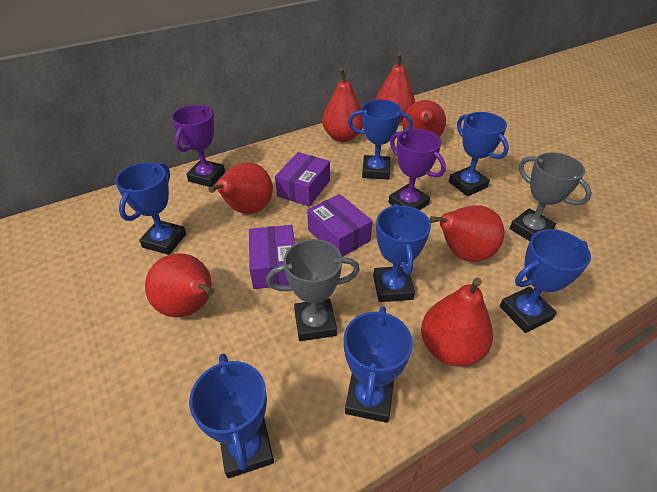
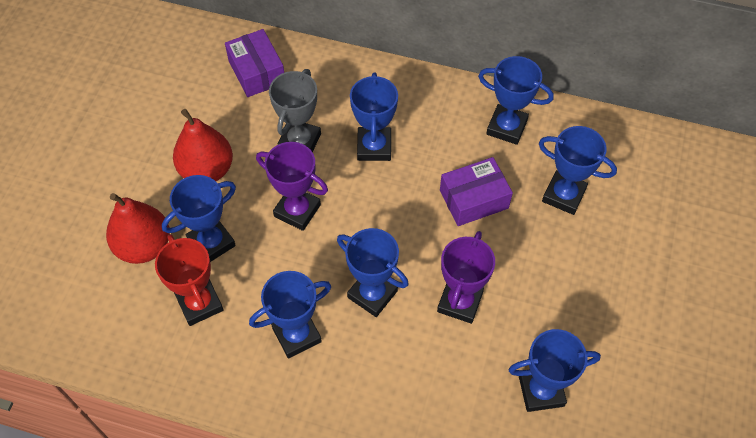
grey trophy: [266,239,360,341] [509,152,592,241] = 2 -> [269,69,321,152] = 1
purple box: [249,225,295,289] [275,152,330,207] [307,194,372,257] = 3 -> [225,29,284,97] [440,157,513,226] = 2
red pear: [145,253,214,317] [209,162,273,214] [322,68,363,142] [375,53,415,123] [402,100,446,137] [421,277,493,367] [430,205,505,262] = 7 -> [106,193,170,264] [173,109,233,181] = 2
red trophy: none = 0 -> [155,234,223,326] = 1

